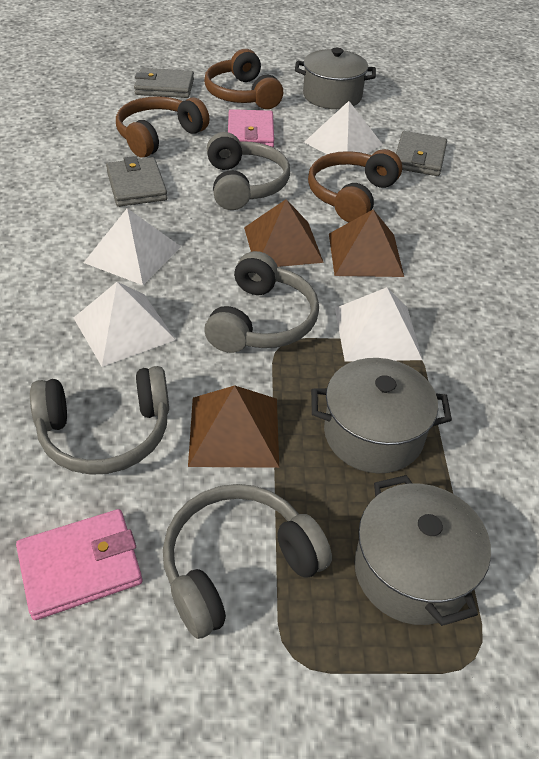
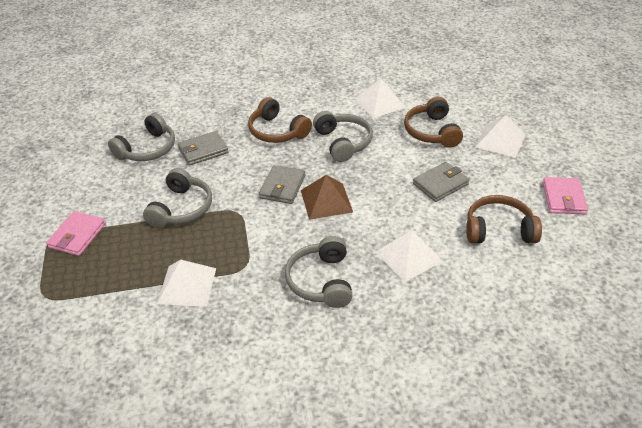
brown pyramid: [188,385,279,468] [244,199,324,267] [329,209,404,277] = 3 -> [301,175,353,220] = 1
grey pot: [295,48,376,109] [311,358,452,473] [354,475,491,626] = 3 -> none = 0

